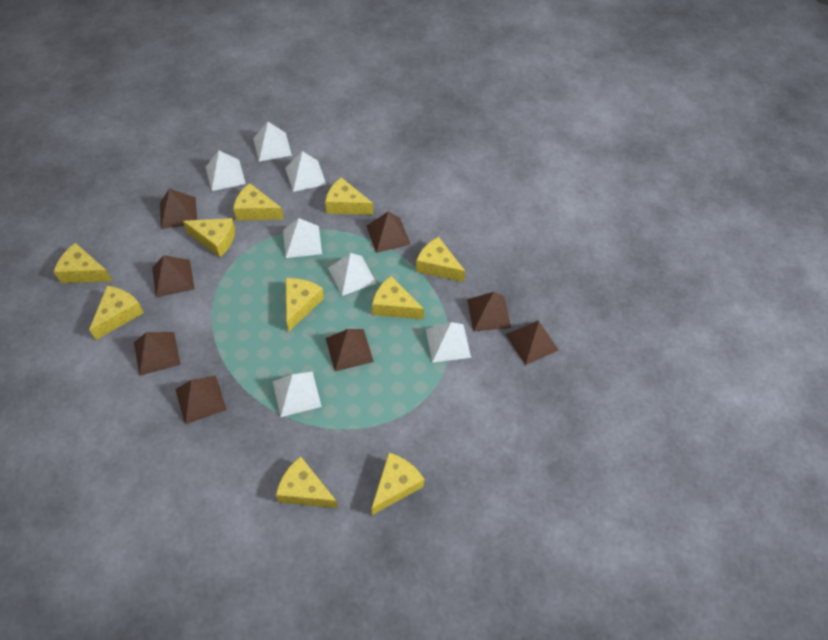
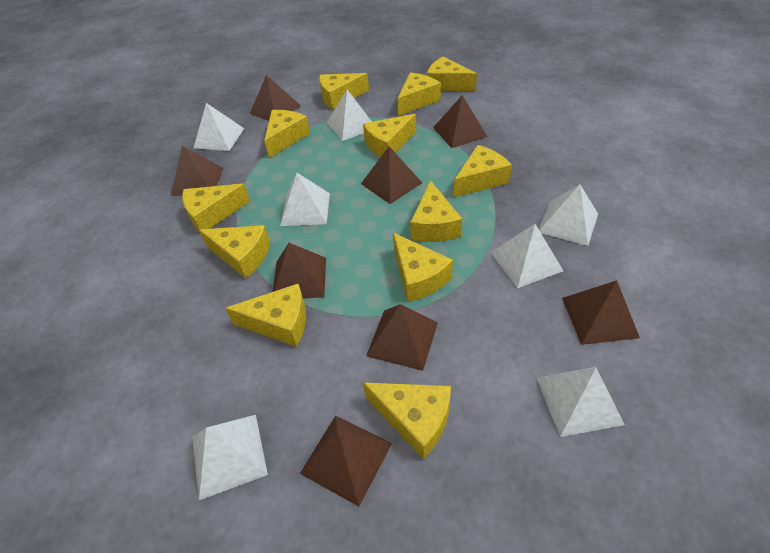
yellow cheese: [54,243,112,283] [89,286,144,340] [183,218,235,257] [233,183,284,221] [276,456,338,508] [285,278,324,331] [325,177,373,215] [371,453,425,515] [372,276,424,319] [416,237,465,282] = 10 -> [182,183,250,232] [199,225,270,279] [225,284,306,347] [264,110,310,158] [319,73,369,109] [363,114,416,157] [363,383,451,460] [393,233,453,302] [397,72,441,116] [410,180,462,242] [427,56,477,91] [453,145,512,198] = 12

